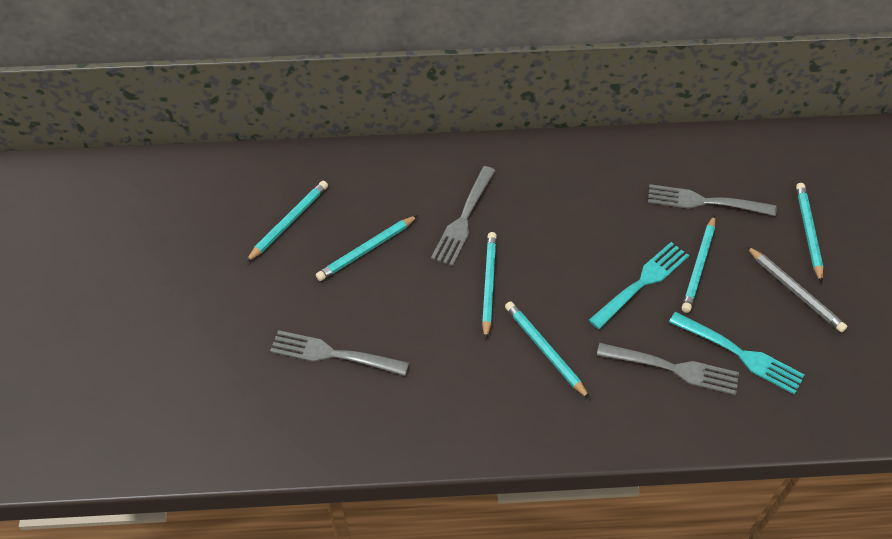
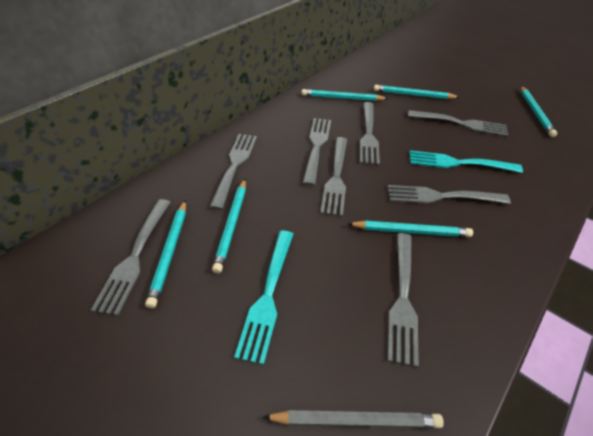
grey fork: [270,330,409,376] [431,166,496,266] [597,343,739,395] [648,184,776,216] = 4 -> [91,199,171,316] [210,134,257,210] [303,118,331,186] [320,137,347,217] [360,102,380,165] [387,233,419,367] [388,185,511,204] [408,110,508,136] = 8

